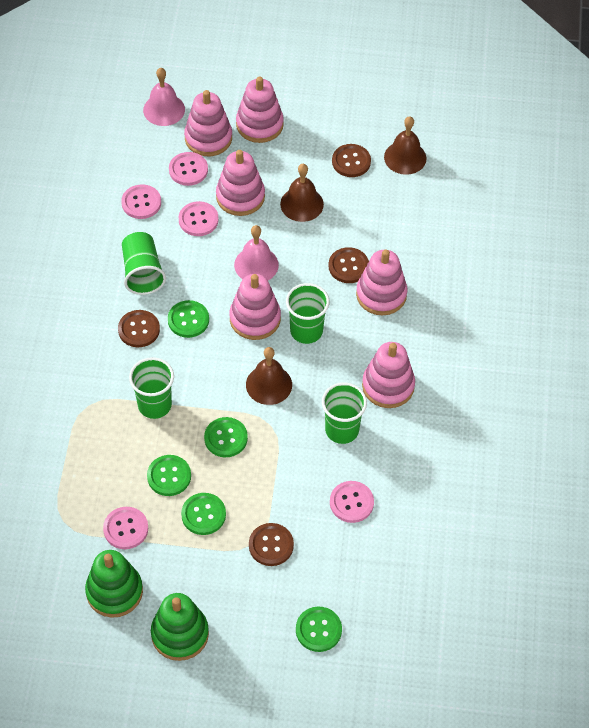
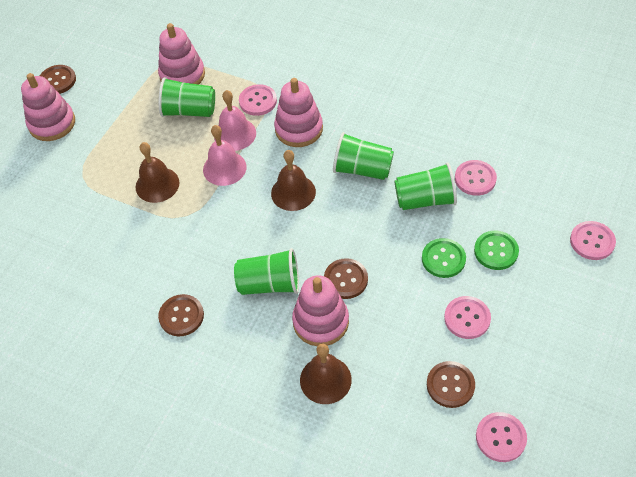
green button: [147,455,191,496] [168,300,209,338] [181,493,226,535] [204,417,248,457] [296,606,342,652] = 5 -> [422,238,466,278] [474,231,519,270] = 2
green stacking toy: [85,550,143,618] [151,593,209,661] = 2 -> none = 0
pink stacking toy: [184,90,232,156] [216,150,265,216] [229,274,281,340] [236,76,284,143] [356,250,407,315] [362,342,415,408] = 6 -> [21,73,75,141] [158,23,205,84] [274,78,323,147] [292,275,349,346] = 4

